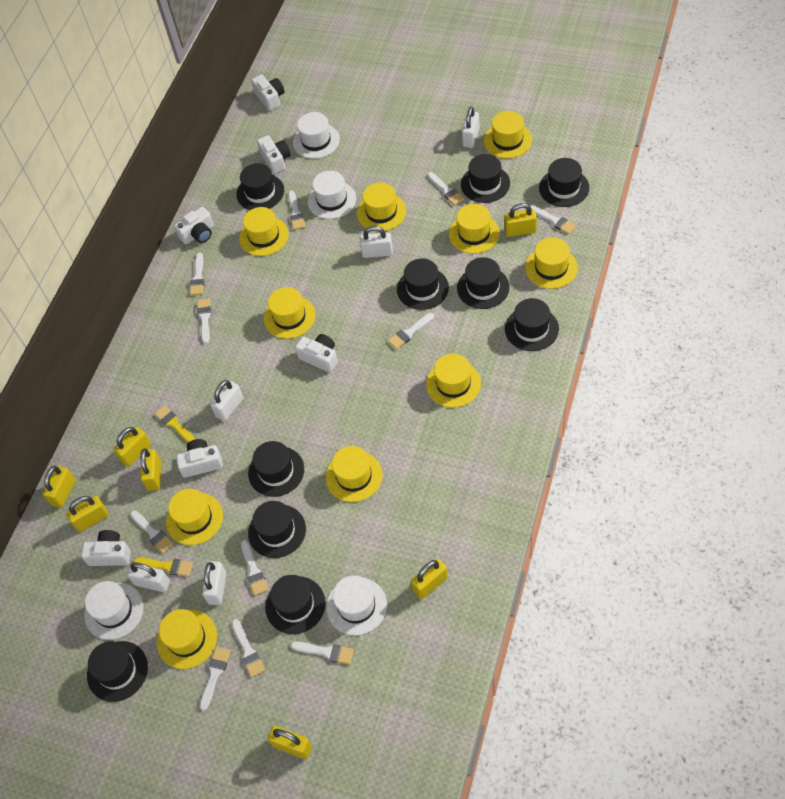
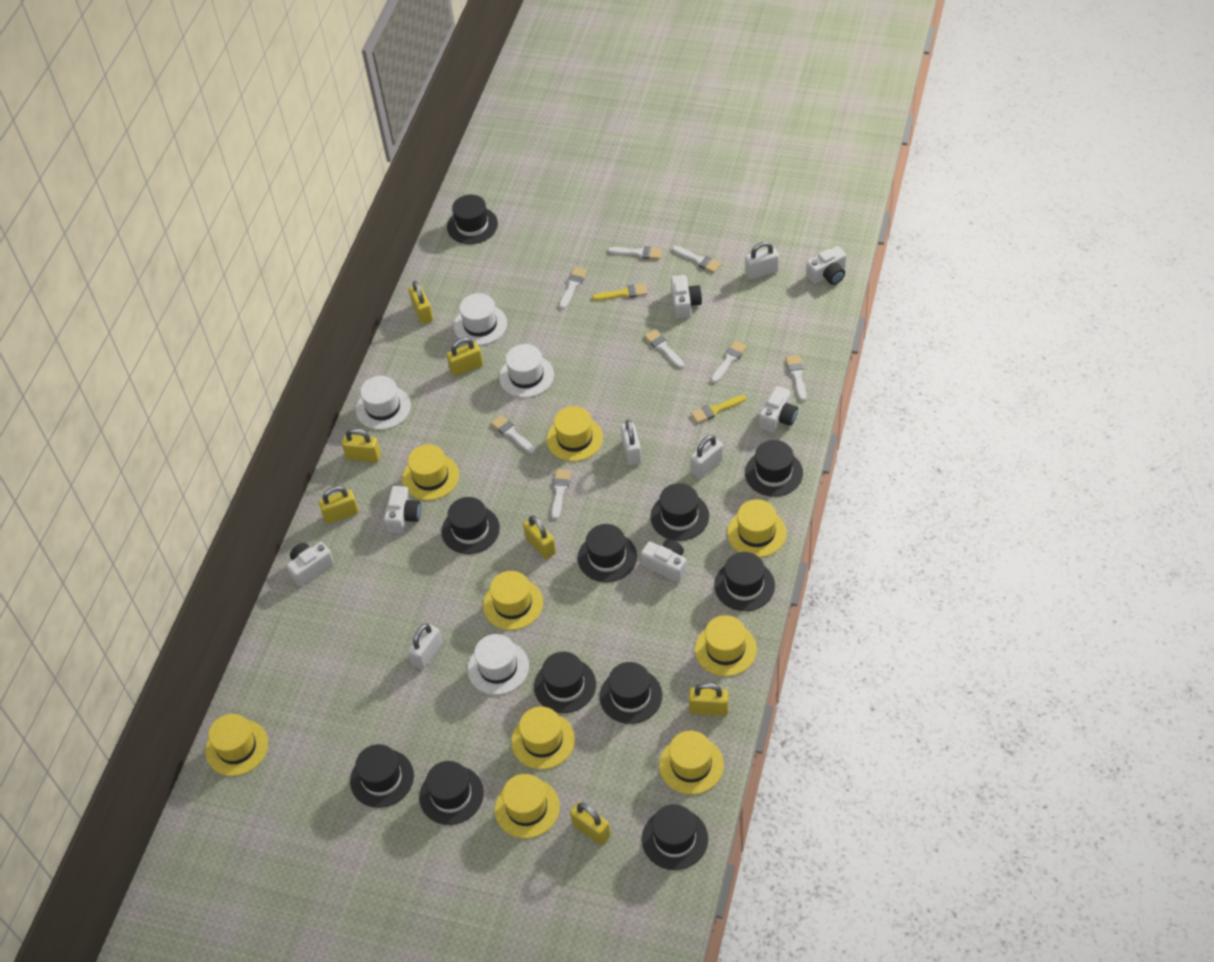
black hat: [87,641,148,702] [236,163,284,210] [248,441,304,497] [248,501,306,558] [265,575,326,634] [397,258,449,310] [457,257,510,309] [461,154,510,203] [505,298,559,351] [539,158,589,207] = 10 -> [350,744,414,808] [419,761,484,825] [441,497,500,554] [447,195,498,244] [534,652,596,713] [578,524,637,582] [600,662,662,724] [642,804,708,870] [650,483,709,541] [714,552,775,611] [745,440,803,497] = 11
white brush: [130,510,174,553] [190,253,204,295] [197,298,211,344] [199,647,231,711] [232,619,265,678] [241,540,268,596] [288,190,306,230] [290,642,354,664] [388,313,434,349] [427,172,464,206] [531,205,576,234] = 11 -> [491,415,535,453] [551,469,571,520] [559,267,587,309] [608,246,662,259] [644,329,684,368] [672,246,721,273] [711,340,747,383] [786,355,806,402] = 8
white padlock: [127,563,170,592] [202,561,227,605] [210,380,243,421] [360,226,393,258] [462,107,479,148] = 5 -> [408,623,442,670] [621,420,642,465] [690,435,723,478] [745,242,779,279] = 4
yellow hat: [157,609,217,669] [166,489,223,545] [239,207,289,256] [264,287,316,339] [326,446,383,502] [357,183,406,232] [426,353,481,408] [449,204,500,254] [484,111,532,159] [525,237,578,289] = 10 -> [205,714,268,776] [402,445,459,500] [483,571,543,630] [495,774,560,839] [511,706,575,769] [547,406,603,461] [659,731,724,795] [695,615,757,676] [727,499,787,557] = 9

